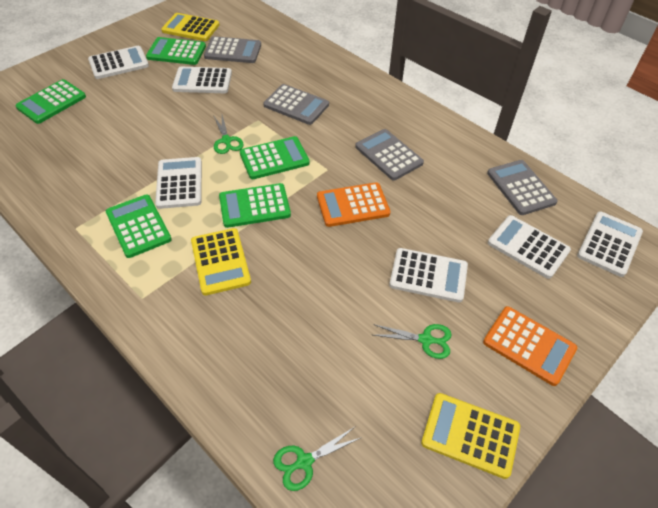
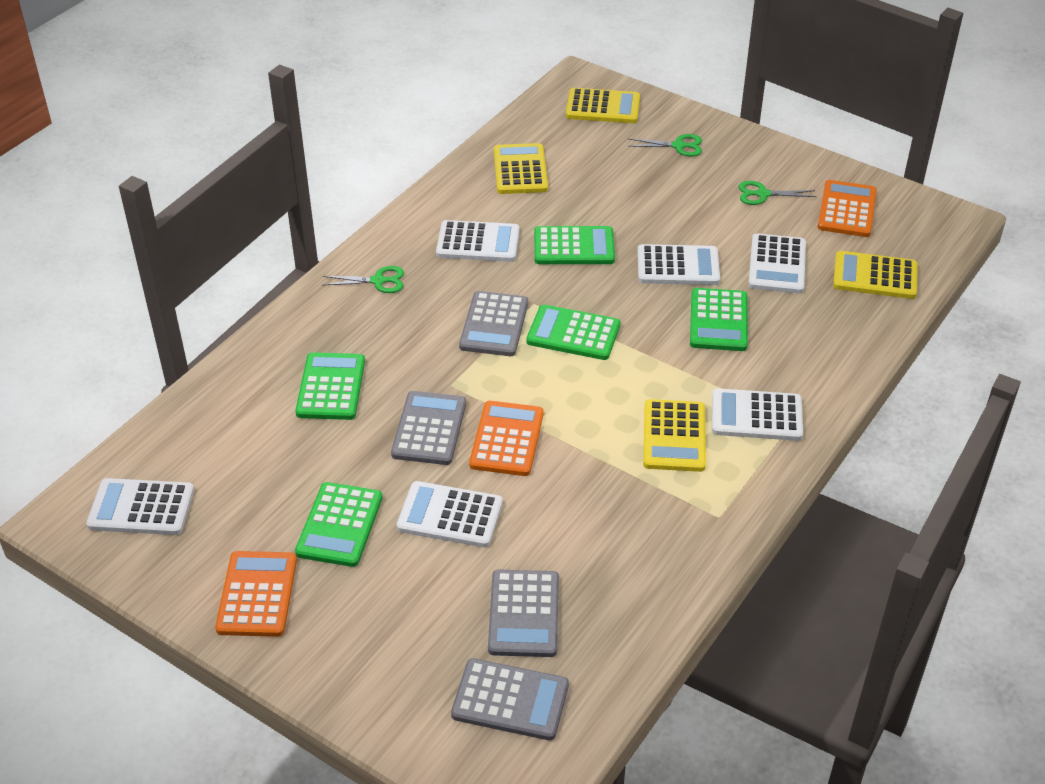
orange calculator: [317,182,391,227] [483,306,577,386] = 2 -> [215,551,297,637] [469,401,544,476] [818,180,877,237] = 3
yellow calculator: [161,13,220,41] [191,228,251,295] [421,393,520,479] = 3 -> [494,143,548,194] [566,88,640,123] [643,399,706,472] [833,251,918,299] = 4

